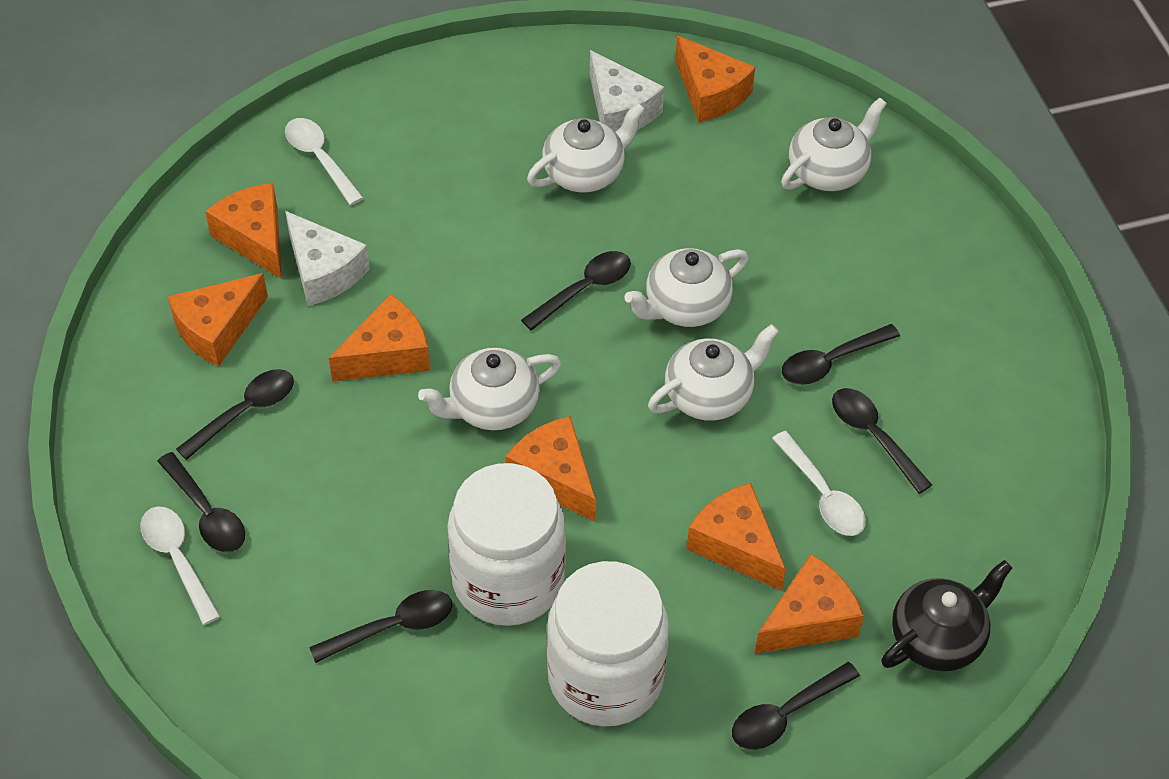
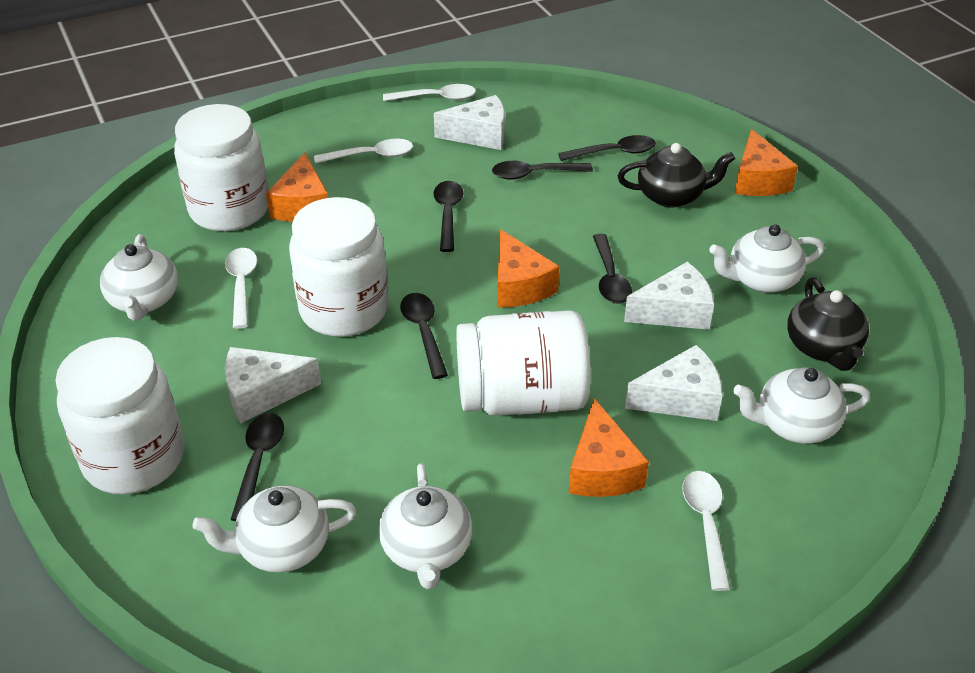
black spoon: [157,452,245,552] [176,369,294,460] [309,590,452,663] [521,251,631,331] [732,662,860,750] [782,324,900,385] [832,388,932,494] = 7 -> [230,413,284,521] [400,293,448,379] [433,181,463,252] [492,161,593,180] [558,135,656,161] [593,234,632,304] = 6
black teapot: [881,560,1012,671] = 1 -> [617,143,735,208] [787,278,869,371] = 2
orange cheese: [168,273,268,367] [205,183,282,279] [329,294,430,382] [505,416,596,521] [675,35,755,122] [687,483,786,591] [754,554,864,654] = 7 -> [266,152,328,222] [497,229,560,308] [569,398,649,497] [735,129,798,196] = 4
white cheese: [285,211,370,306] [590,50,664,132] = 2 -> [225,347,321,423] [434,95,505,150] [624,262,714,330] [625,345,723,421] = 4
white jar: [447,463,566,626] [547,561,669,727] = 2 -> [55,337,184,495] [174,104,268,231] [289,197,389,337] [456,310,591,416] = 4
white spoon: [140,506,221,625] [285,118,363,205] [772,431,866,536] = 3 -> [225,248,257,329] [314,139,413,164] [383,84,476,101] [682,471,730,591] = 4

